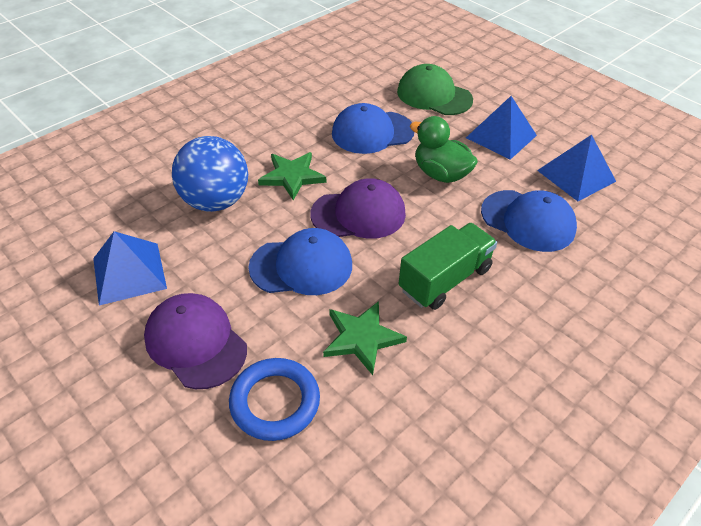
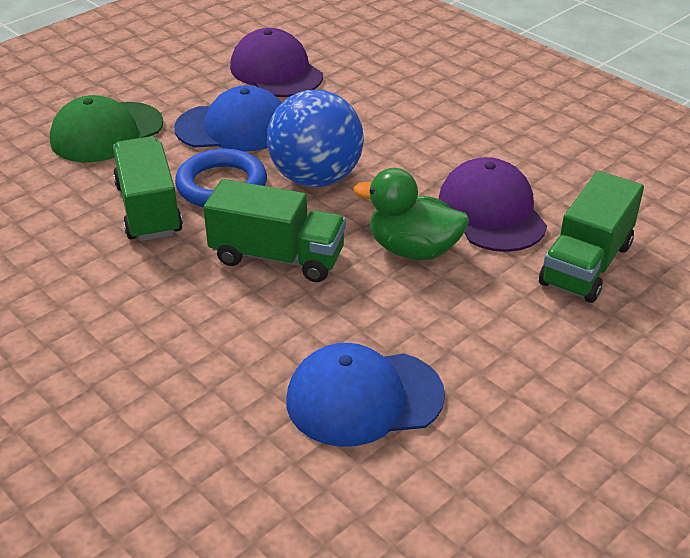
blue cap: [248,228,352,295] [332,103,414,154] [481,190,577,252] = 3 -> [174,85,282,152] [287,343,445,447] = 2
blue pyramid: [93,231,167,306] [466,96,537,160] [537,135,616,201] = 3 -> none = 0
green star: [258,152,326,200] [323,301,407,375] = 2 -> none = 0
green truck: [398,223,497,310] = 1 -> [113,136,183,241] [203,179,346,282] [539,171,644,303] = 3

